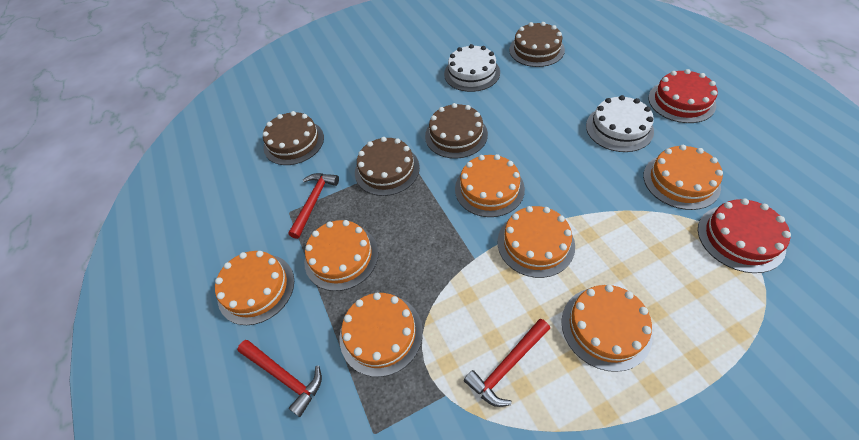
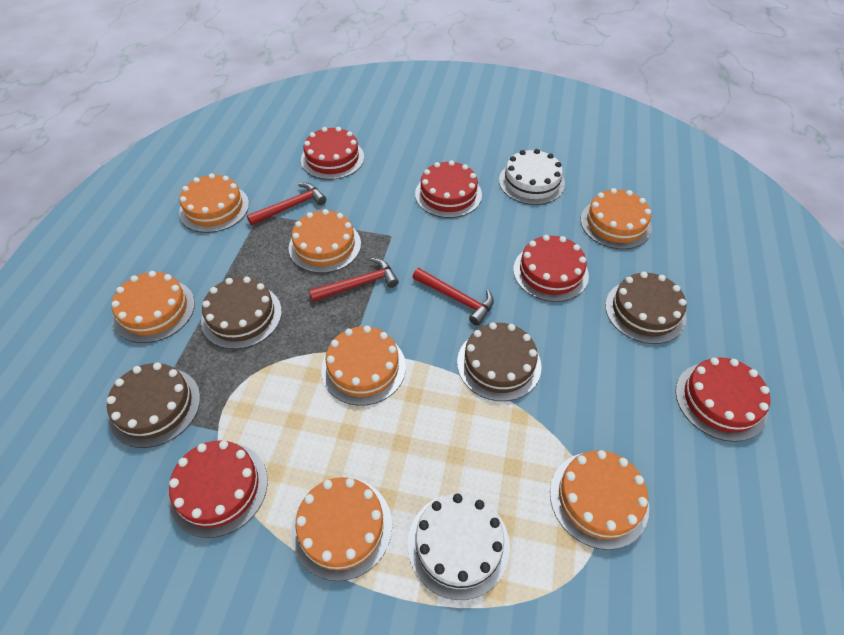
red cake: [648,69,718,123] [698,198,791,273] = 2 -> [169,440,268,538] [301,127,364,180] [415,160,482,218] [513,235,589,302] [675,358,770,442] = 5

